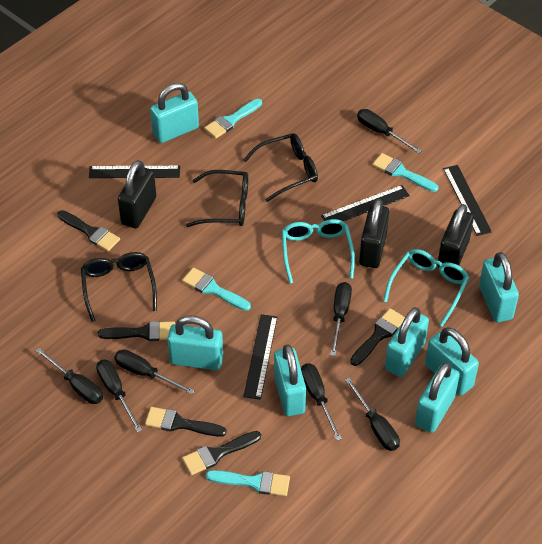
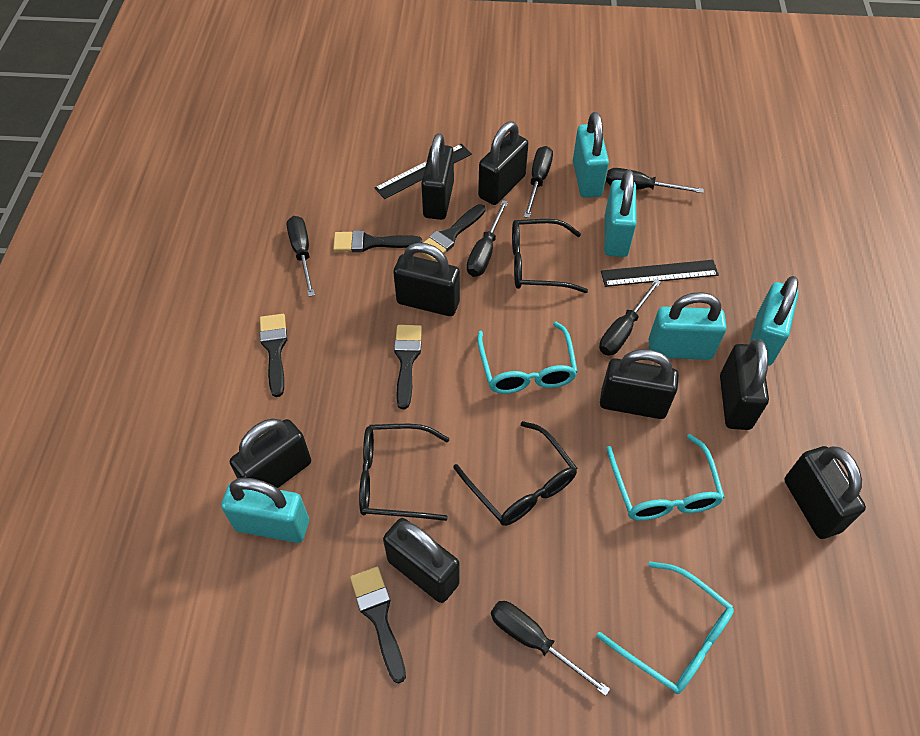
black padlock: [118,160,156,228] [359,199,389,268] [437,204,474,268] = 3 -> [230,418,311,488] [383,518,460,603] [393,242,460,316] [421,133,454,220] [478,121,528,205] [600,349,679,419] [720,339,769,430] [784,446,866,539] = 8
black ruler: [89,166,180,178] [243,314,278,400] [321,185,410,221] [443,165,492,236] = 4 -> [375,144,472,199] [601,260,719,287] = 2
black screwdriver: [36,348,103,404] [96,360,142,432] [114,349,195,395] [301,363,342,441] [330,282,352,356] [345,377,400,451] [357,109,422,153] = 7 -> [287,216,315,297] [467,200,508,277] [491,601,610,696] [524,146,553,218] [599,279,661,355] [606,168,704,193] = 6
turquoise brush: [182,268,251,311] [204,99,262,138] [206,470,290,496] [372,153,438,192] = 4 -> none = 0
turquoise glasses: [282,219,355,284] [383,249,469,327] = 2 -> [477,322,578,394] [597,561,734,694] [606,434,724,521] = 3
turquoise padlock: [150,83,199,143] [167,316,223,370] [274,344,306,416] [385,307,429,377] [415,362,460,433] [425,327,479,395] [479,252,519,322] = 7 -> [221,478,309,543] [573,112,609,198] [604,170,637,257] [649,292,727,360] [750,276,799,365] = 5

